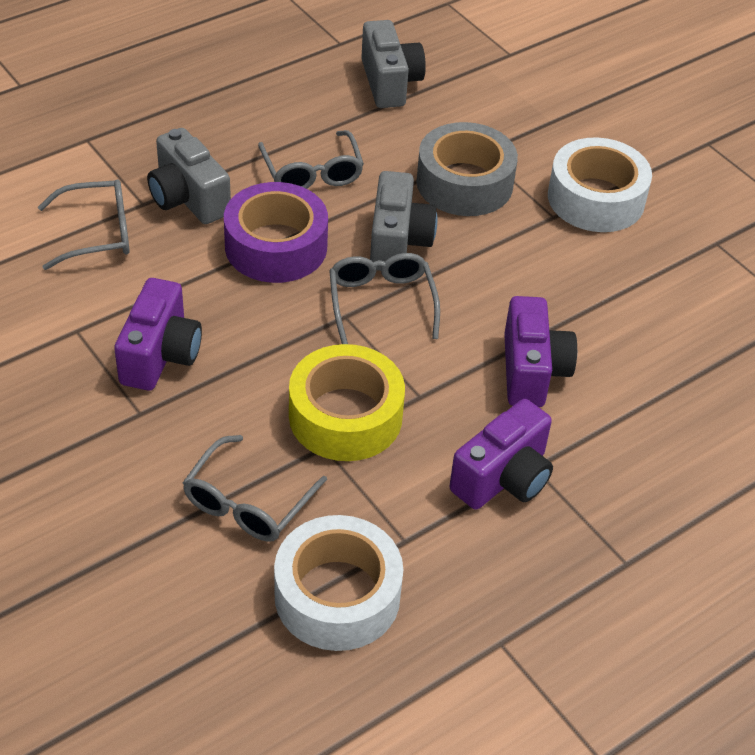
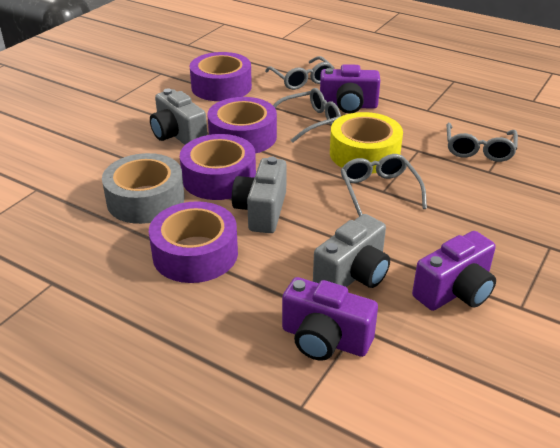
purple tape: [224,182,328,283] = 1 -> [149,201,238,283] [180,134,256,200] [190,52,252,101] [207,97,277,154] = 4
white tape: [274,515,403,651] [548,137,652,232] = 2 -> none = 0

